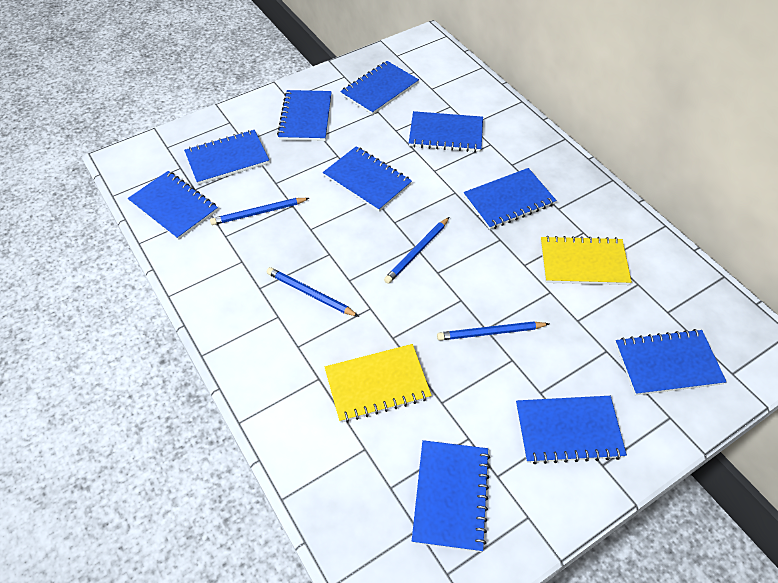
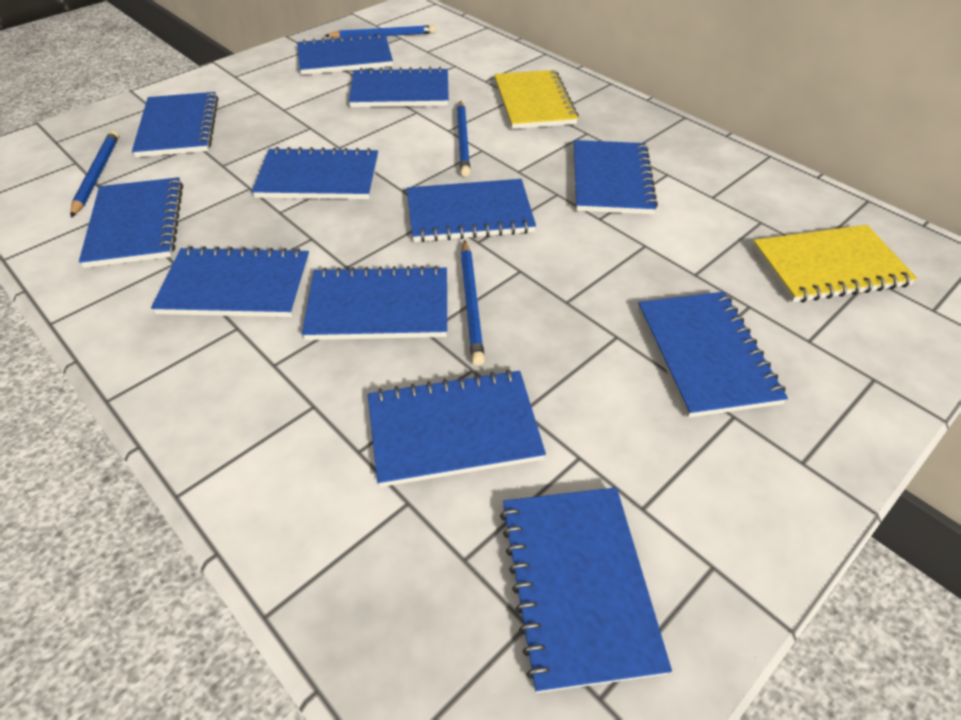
blue notebook: [128,171,218,240] [184,130,269,185] [277,90,332,141] [323,146,412,212] [340,61,419,115] [409,111,483,152] [412,440,490,552] [464,168,557,230] [516,396,627,464] [615,329,727,395] = 10 -> [79,177,183,268] [132,92,218,157] [151,246,309,317] [252,147,378,199] [297,33,393,75] [302,265,447,340] [349,67,449,107] [368,369,546,487] [407,179,536,242] [500,488,672,693] [574,140,658,214] [638,292,788,418] = 12

